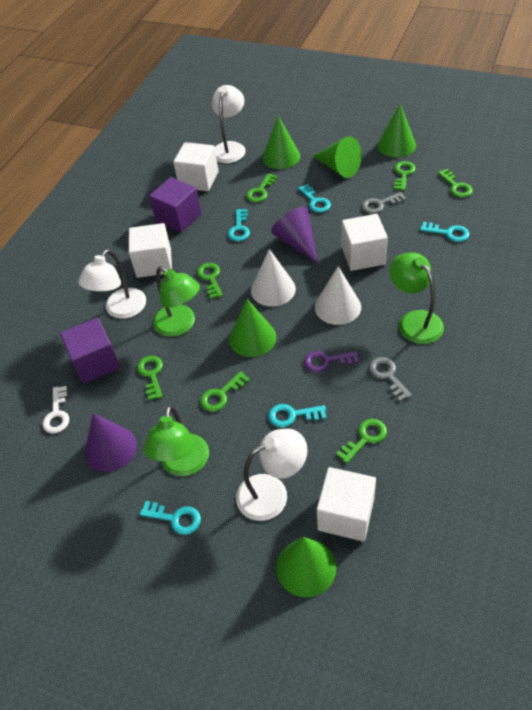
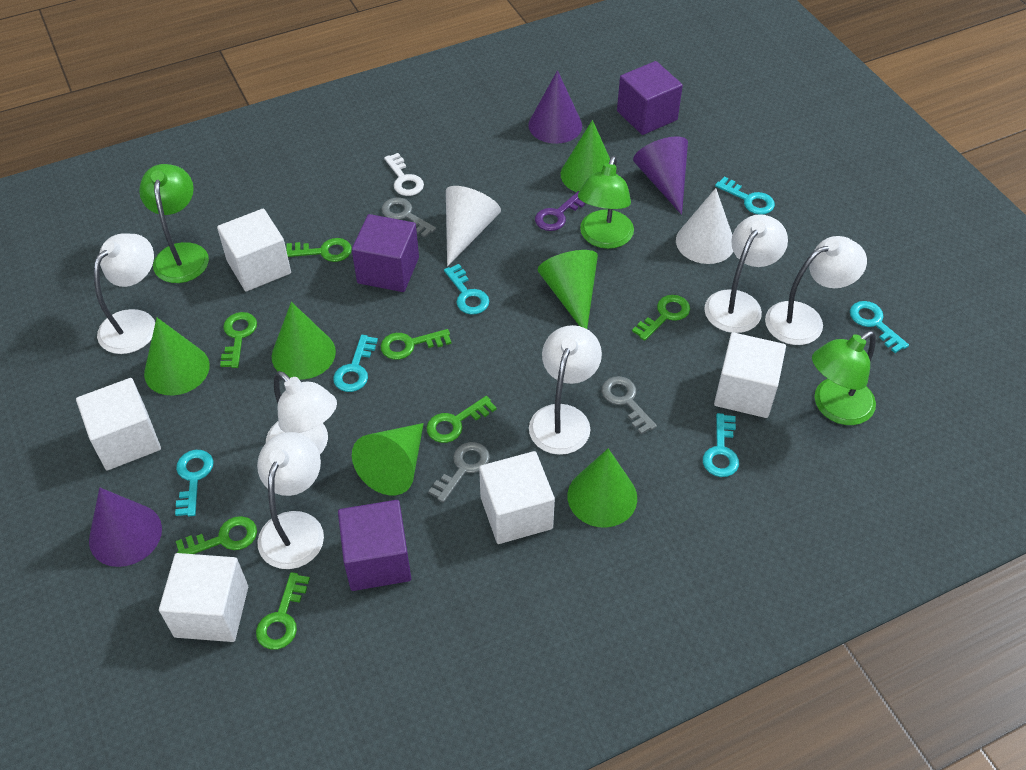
green cone: [229,299,276,357] [262,116,300,169] [276,537,336,598] [313,136,362,178] [378,104,416,158] = 5 -> [144,318,210,396] [272,302,336,380] [352,423,424,495] [538,250,598,329] [561,120,610,192] [568,448,637,527] = 6
grey key: [362,192,407,214] [369,357,412,402] = 2 -> [381,198,436,238] [428,442,490,503] [602,376,657,434] = 3
purple cone: [85,413,137,472] [271,207,318,264] = 2 -> [89,488,162,567] [528,70,582,144] [633,136,688,215] = 3
purple cube: [60,318,120,384] [149,177,201,233] = 2 -> [338,500,411,591] [352,214,419,292] [617,61,683,135] = 3
turquoise key: [139,501,201,535] [228,209,250,241] [268,404,326,428] [298,184,331,213] [420,222,469,242] = 5 -> [175,450,213,516] [333,335,378,392] [444,264,489,314] [703,413,739,477] [715,176,775,215] [850,301,909,353] = 6
white cube: [129,223,172,278] [173,142,219,191] [317,467,376,542] [342,214,388,271] = 4 -> [76,378,161,470] [159,553,248,642] [217,209,291,291] [479,451,555,544] [714,332,786,418] = 5
white lamp: [78,249,146,319] [212,85,246,163] [236,429,308,521] = 3 -> [94,233,155,354] [257,432,324,569] [266,371,337,454] [529,325,602,455] [704,214,788,333] [765,236,867,345] = 6

